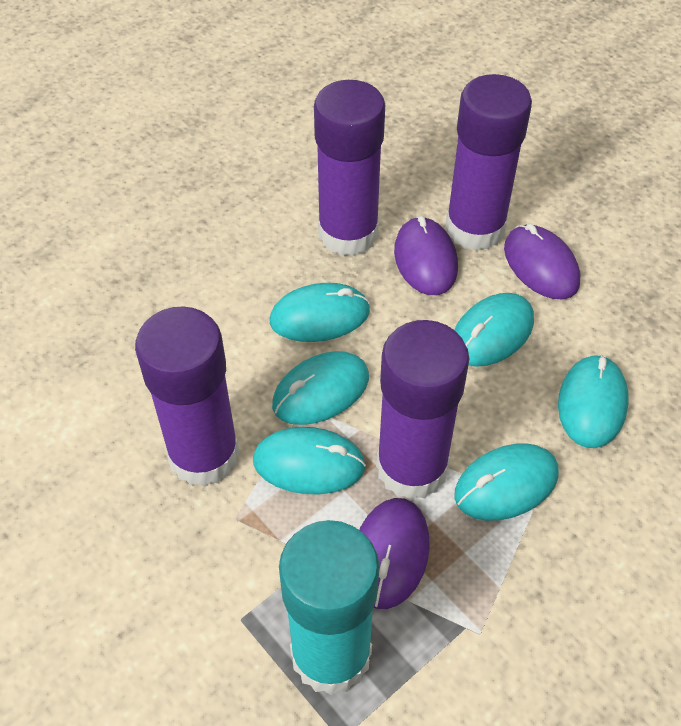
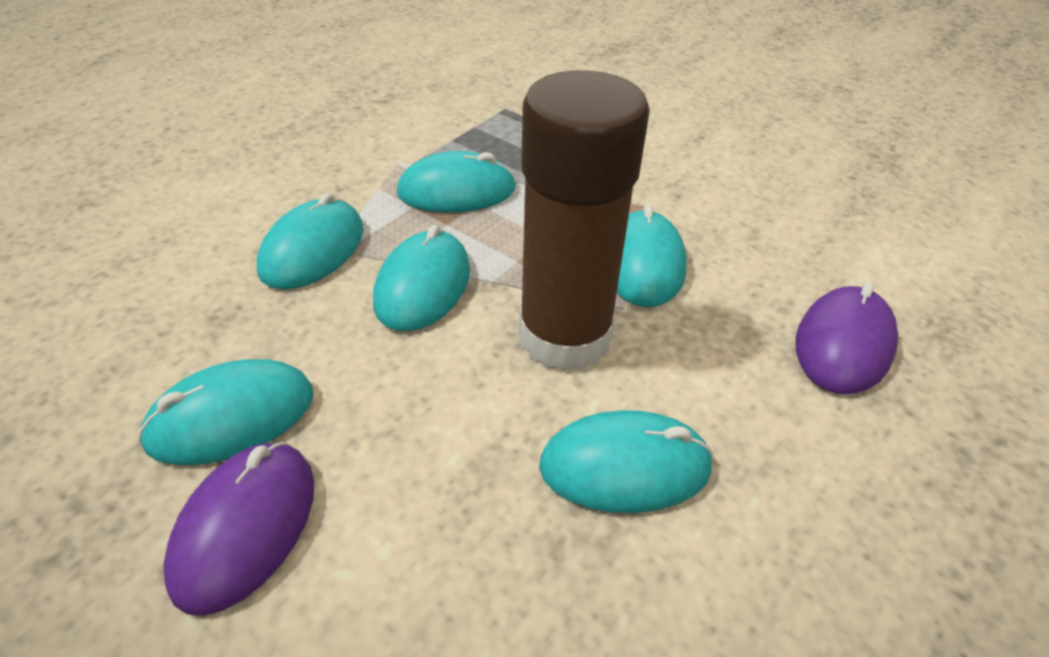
brown glue stick: none = 0 -> [519,71,650,372] = 1
purple glue stick: [135,306,240,487] [314,80,385,256] [376,320,469,500] [445,74,532,251] = 4 -> none = 0
purple mouse: [359,498,430,609] [394,216,458,295] [504,224,580,299] = 3 -> [163,442,314,616] [796,282,898,394] = 2
turquoise glue stick: [279,520,380,695] = 1 -> none = 0

